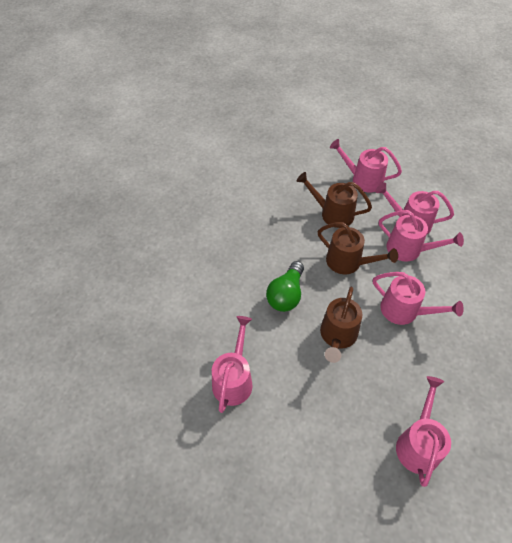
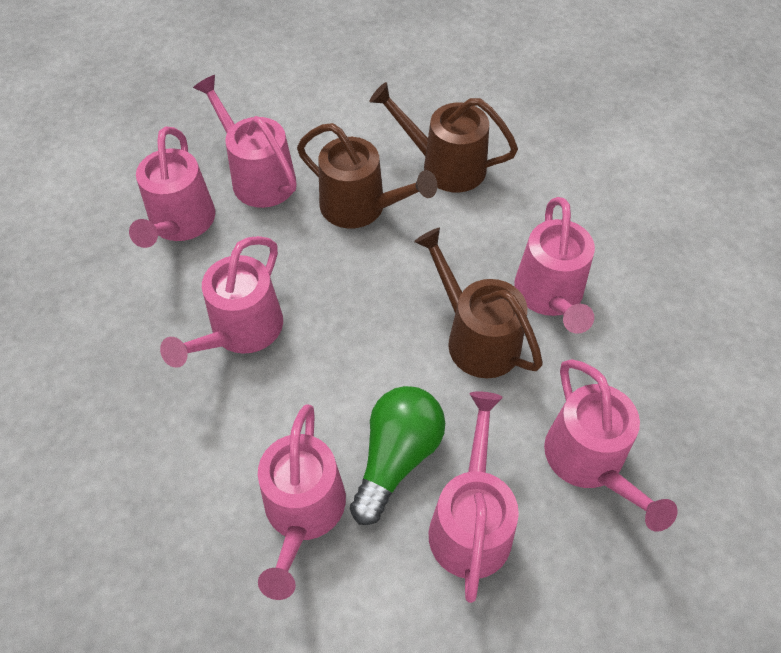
pink watering can: [212,316,253,413] [330,139,402,193] [373,272,464,325] [375,182,454,234] [379,210,464,262] [396,376,451,487] = 6 -> [129,127,215,248] [160,236,283,368] [193,75,296,208] [258,404,346,600] [429,391,519,603] [514,197,595,334] [544,359,678,532] = 7

